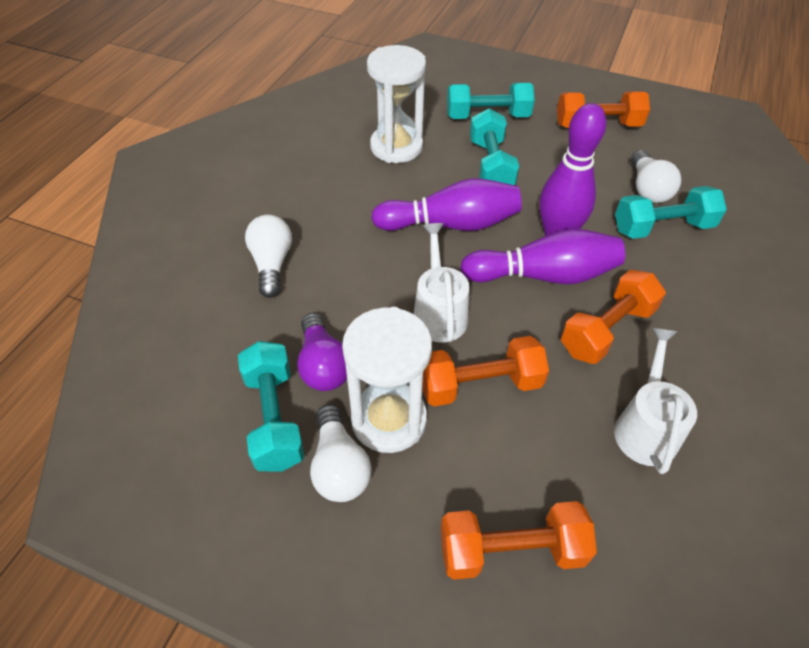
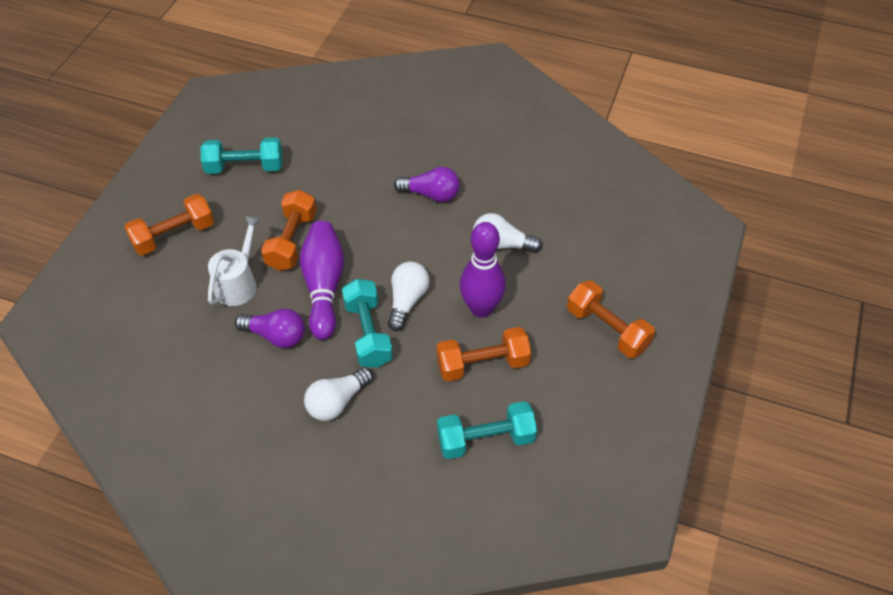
purple bowling pin: [371,178,522,231] [460,229,625,284] [540,103,606,236] = 3 -> [300,221,344,340] [460,222,506,318] = 2
purple light bulb: [297,313,347,391] = 1 -> [235,309,305,348] [394,167,460,202] = 2
turquoise dumbbell: [238,341,305,472] [447,83,535,119] [470,109,519,185] [615,186,727,239] = 4 -> [201,137,283,174] [342,279,393,368] [437,401,537,459] = 3
white hourglass: [342,307,432,453] [367,45,426,163] = 2 -> none = 0
white watering can: [414,223,470,342] [614,328,697,474] = 2 -> [208,216,261,306] = 1

